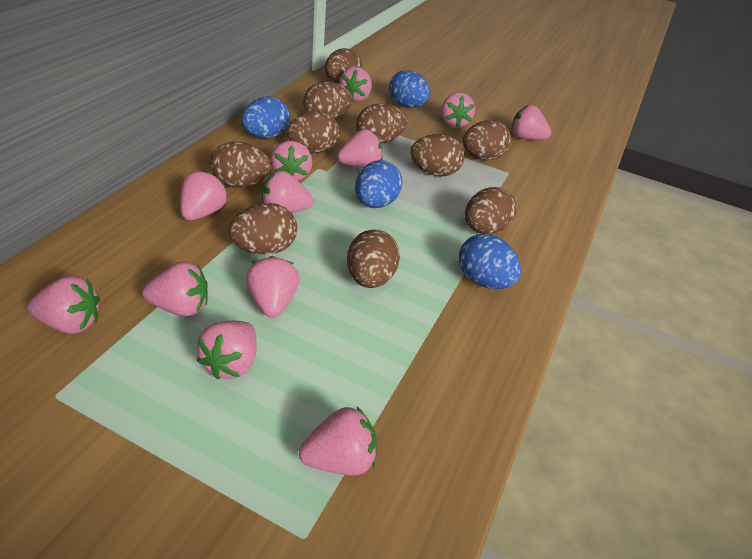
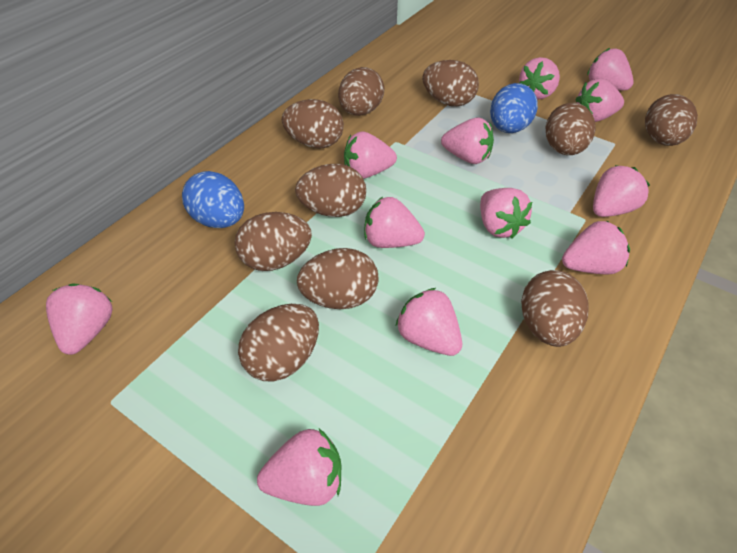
blue egg: [241,96,290,138] [355,160,403,208] [389,70,431,108] [459,234,521,289] = 4 -> [182,171,244,228] [490,83,538,133] = 2

